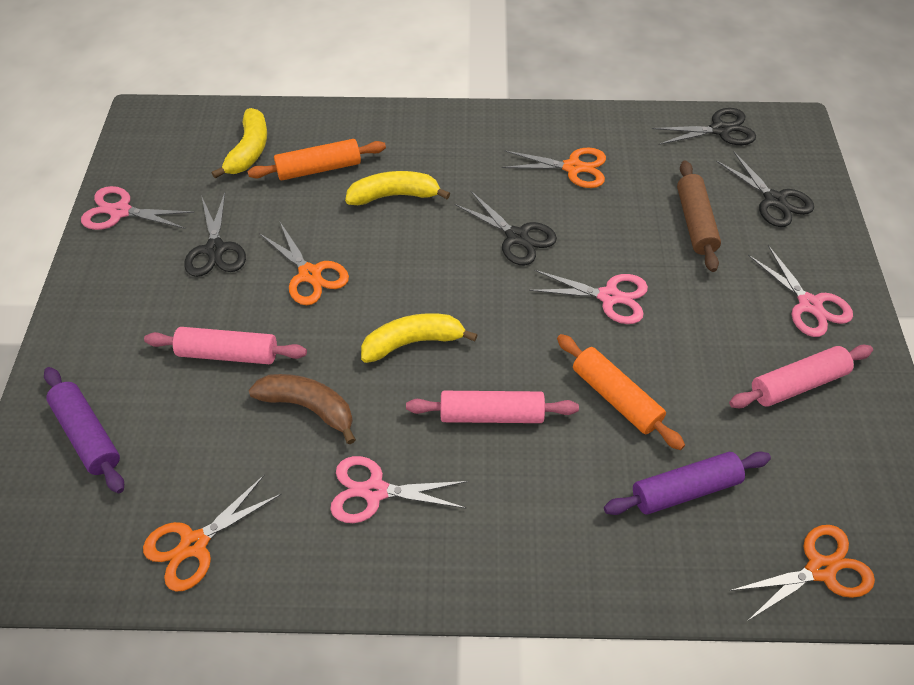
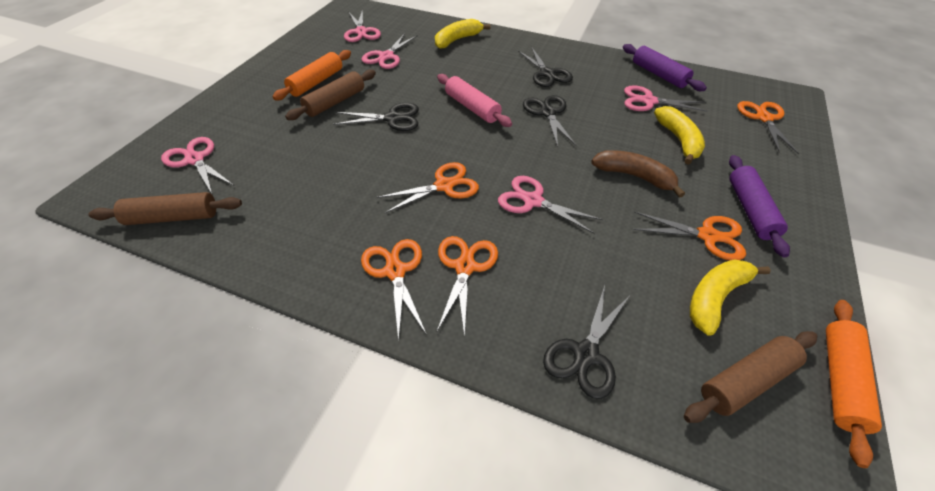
brown rolling pin: [677,160,721,272] = 1 -> [88,192,242,225] [285,70,376,120] [684,331,817,423] = 3
orange scissors: [143,474,282,592] [259,222,349,305] [502,147,606,188] [730,525,875,620] = 4 -> [361,239,427,341] [377,162,479,213] [437,236,498,338] [633,211,746,260] [737,101,799,154] = 5
pink rolling pin: [144,327,307,364] [406,391,579,423] [729,345,873,408] = 3 -> [437,74,512,127] = 1
pink scissors: [81,186,195,230] [330,456,468,523] [529,270,648,324] [748,245,853,337] = 4 -> [161,137,233,193] [344,9,381,42] [362,33,418,69] [498,176,603,234] [624,85,708,112] = 5

